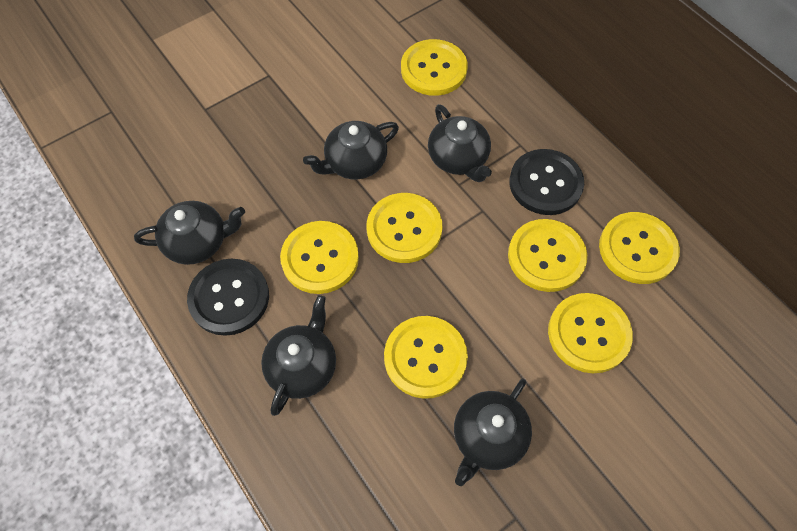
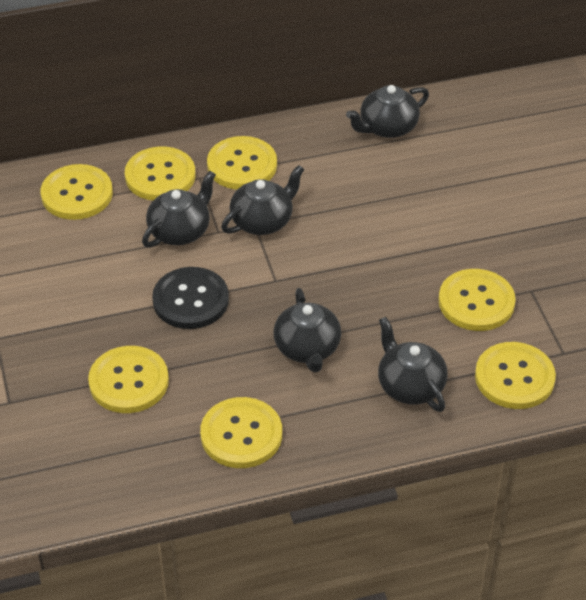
black button: [187,259,269,336] [509,149,584,215] = 2 -> [152,267,229,329] = 1

